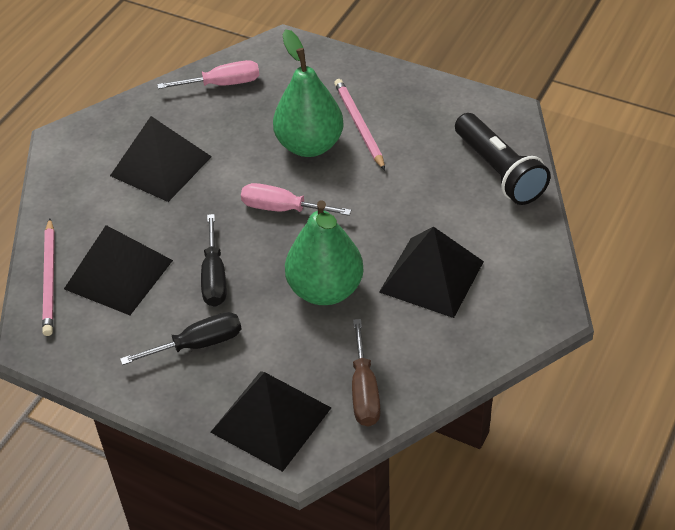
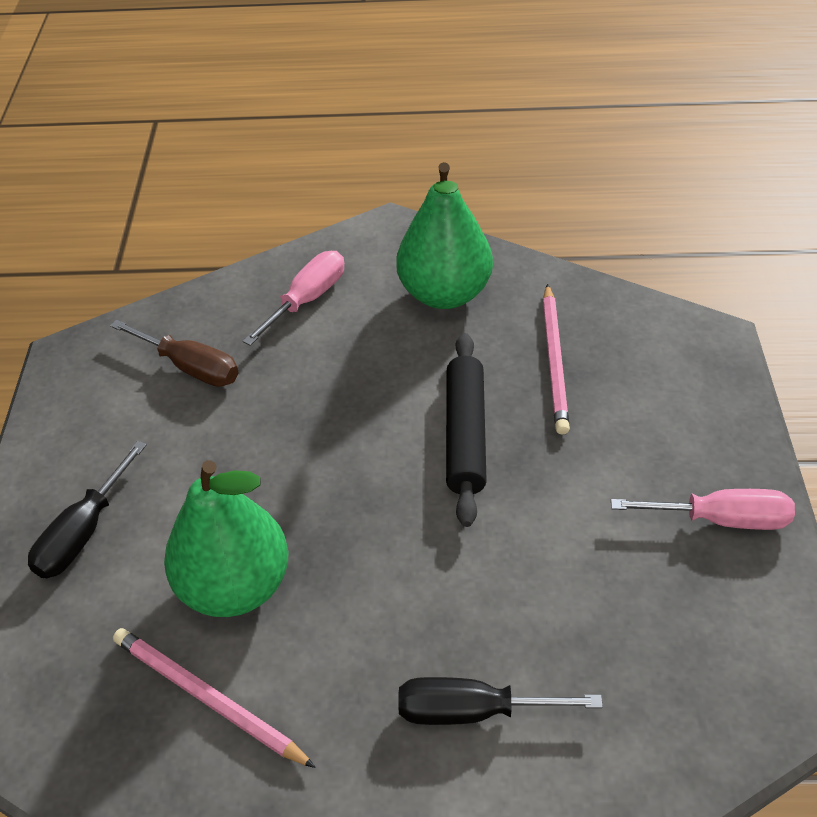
black flashlight: [455,113,551,205] = 1 -> none = 0
black pyramid: [64,225,173,315] [110,116,212,202] [210,371,331,472] [379,227,484,318] = 4 -> none = 0
black rolling pin: none = 0 -> [446,333,487,527] = 1

